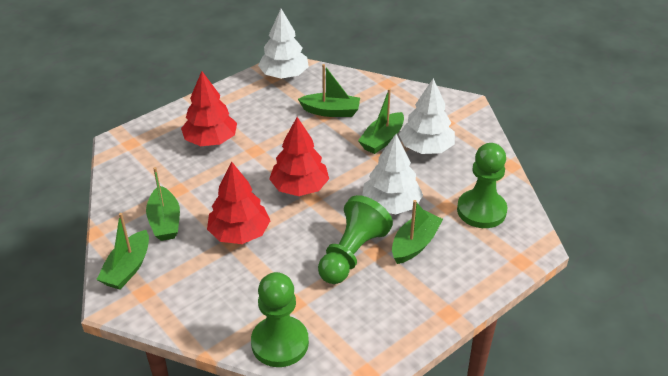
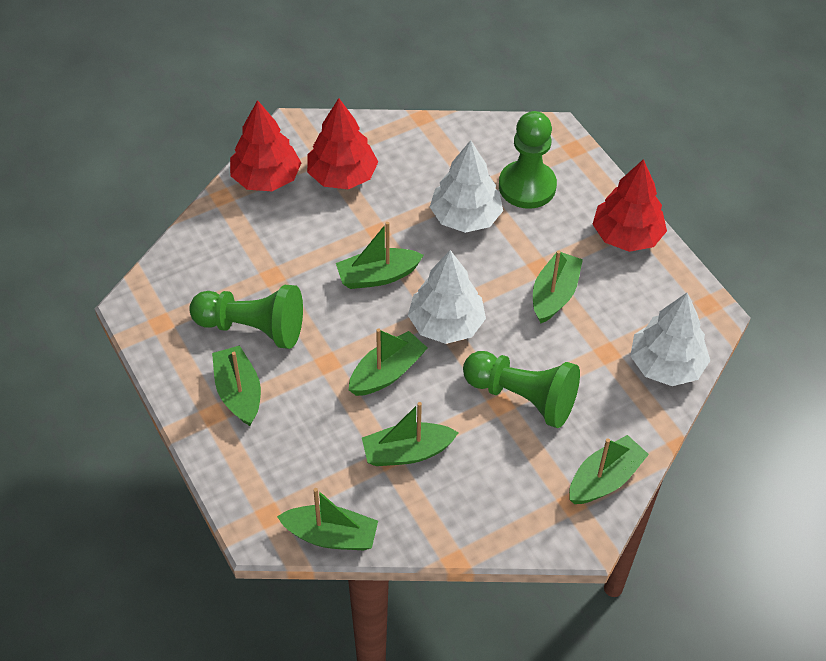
green boat: [96,213,149,290] [146,167,180,241] [298,64,360,117] [358,88,404,154] [392,200,443,264] = 5 -> [212,345,261,426] [277,488,378,551] [336,222,424,289] [349,328,427,396] [362,402,459,466] [533,250,583,324] [569,435,649,504] = 7

